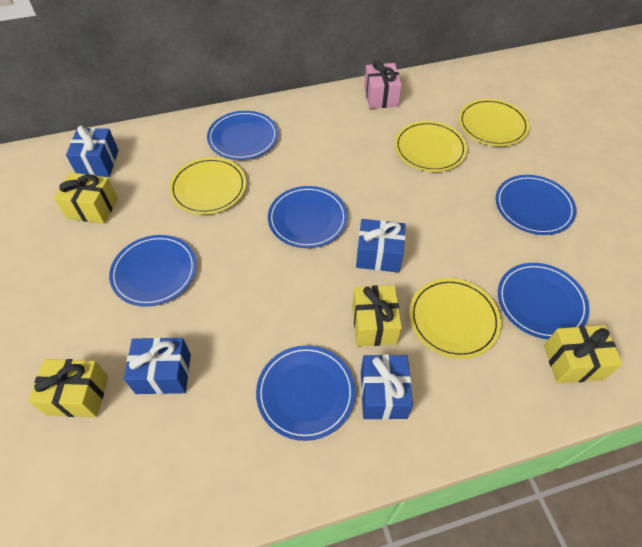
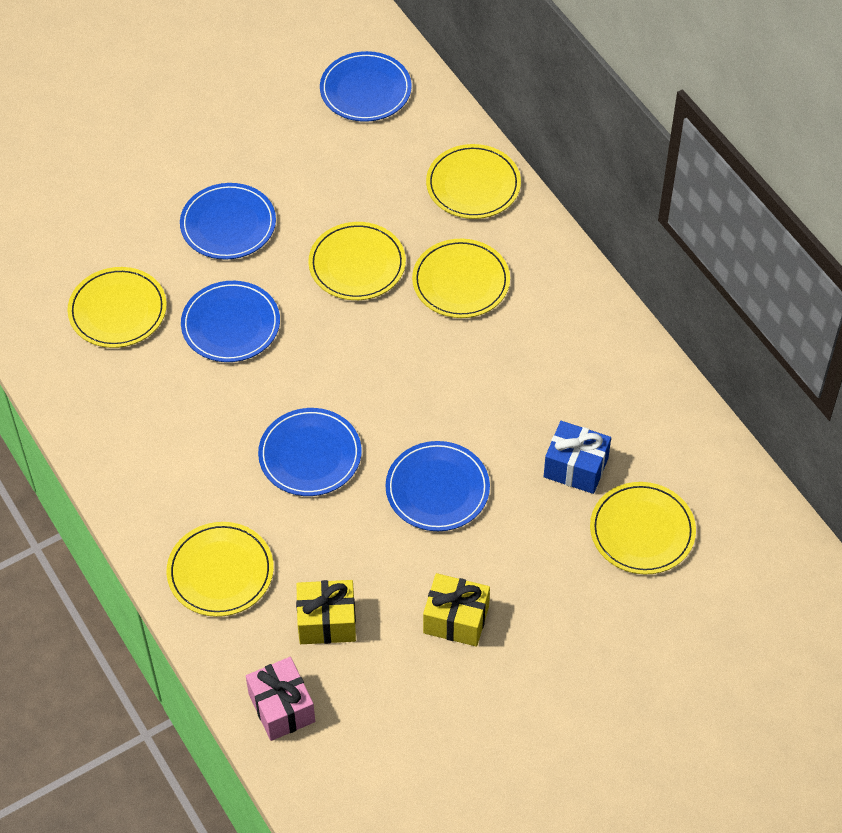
blue gift: [66,126,119,177] [124,337,191,394] [356,219,406,273] [361,354,413,420] = 4 -> [544,421,611,494] = 1
blue plate: [109,235,197,307] [207,111,278,160] [256,345,355,441] [268,186,348,248] [496,175,576,235] [498,263,590,339] = 6 -> [180,183,276,260] [181,281,280,362] [258,408,362,496] [320,51,412,122] [385,441,490,531] = 5
yellow gift: [28,359,108,417] [54,172,118,224] [352,285,402,346] [544,325,623,383] = 4 -> [296,580,356,644] [423,573,490,647] = 2
yellow plate: [169,157,246,215] [395,121,467,172] [409,278,501,359] [459,99,530,146] = 4 -> [68,267,167,348] [167,522,274,617] [308,222,406,300] [412,239,510,318] [426,144,521,219] [590,482,696,574] = 6

